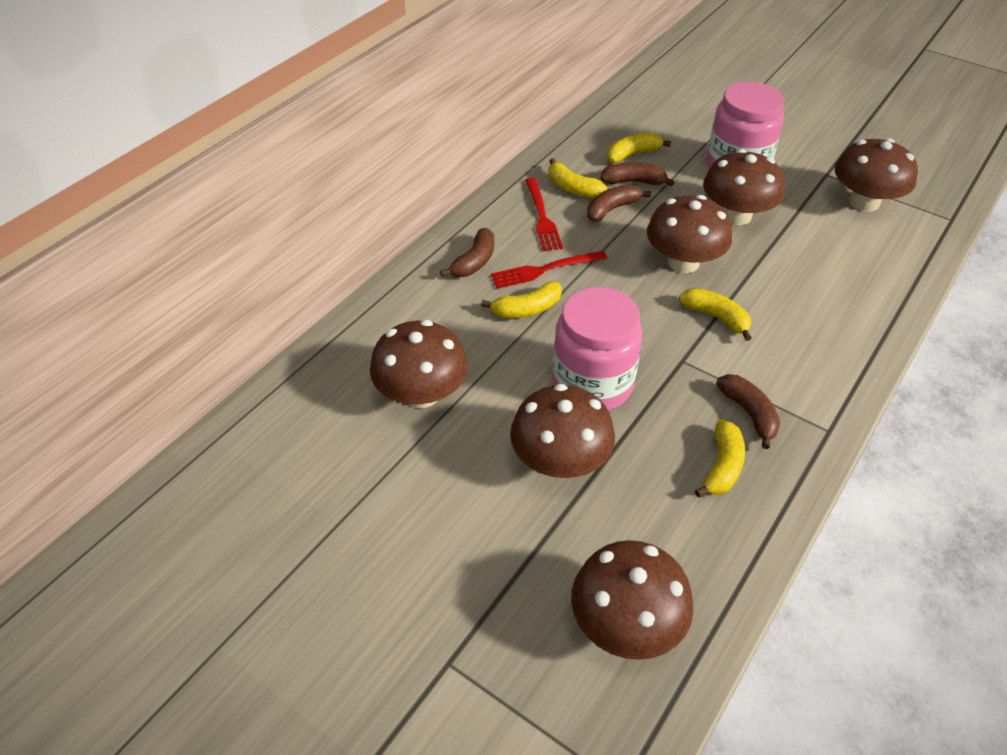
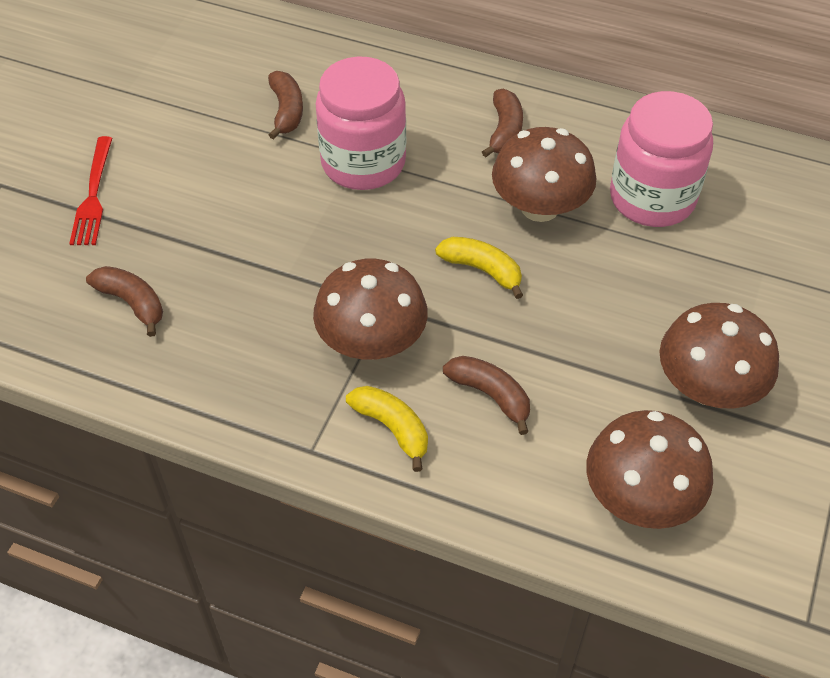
brown mushroom: [370,320,468,408] [510,384,615,478] [571,540,693,660] [647,195,732,273] [703,149,785,225] [835,138,918,212] = 6 -> [313,259,428,360] [492,127,597,222] [586,410,713,529] [659,303,779,409] = 4
red fork: [490,251,607,289] [525,178,563,251] = 2 -> [69,136,112,245] = 1
yellow banana: [481,282,562,318] [548,158,607,198] [607,133,671,163] [679,288,752,341] [695,420,745,497] = 5 -> [346,386,428,472] [435,237,523,299] = 2

